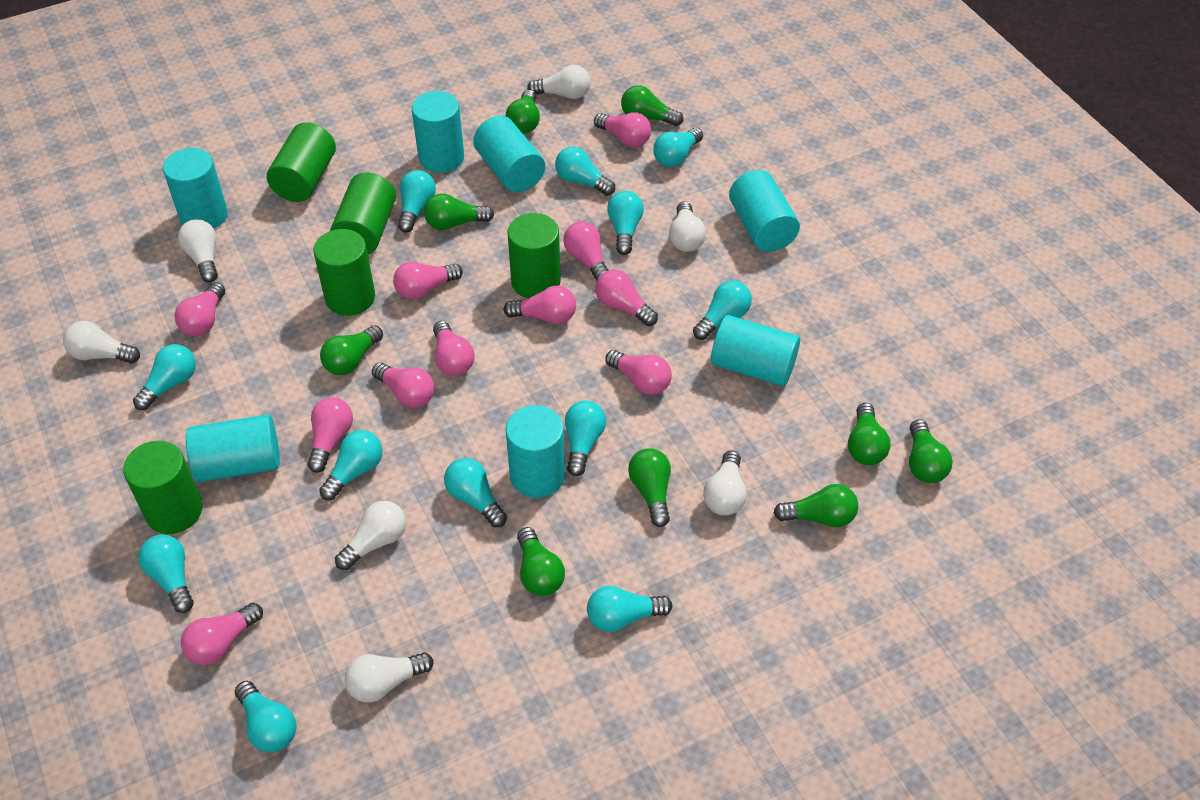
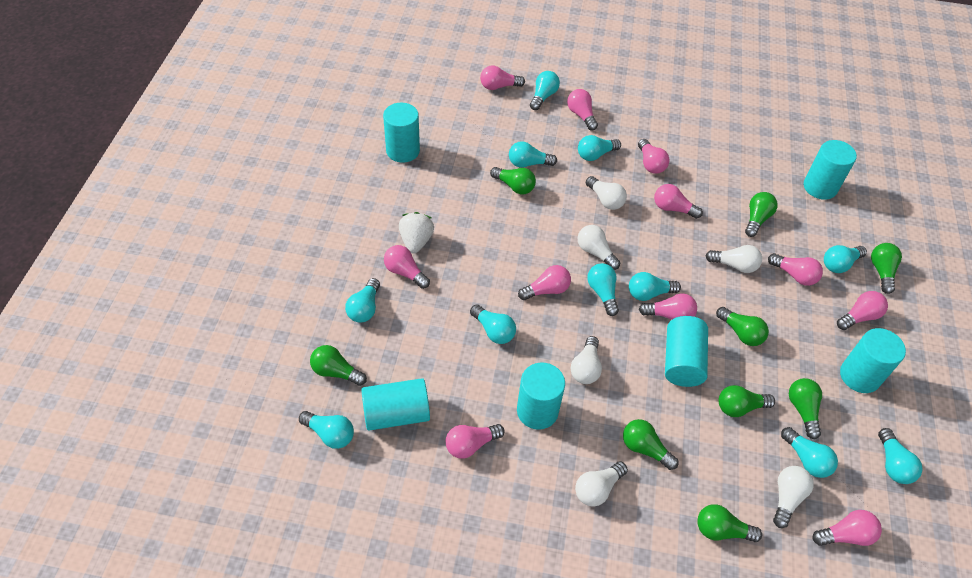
green cylinder: [123,441,202,534] [267,122,336,202] [313,229,375,316] [330,173,396,254] [507,213,561,298] = 5 -> none = 0
turquoise cylinder: [163,148,228,228] [186,414,280,482] [412,91,464,173] [473,116,545,192] [506,405,565,498] [711,315,800,386] [729,170,800,252] = 7 -> [361,378,430,431] [383,103,420,162] [517,362,565,430] [665,316,708,387] [804,140,857,200] [840,328,906,393] = 6
turquoise light bulb: [133,344,196,410] [138,535,194,613] [235,681,296,753] [319,430,383,500] [398,170,436,233] [444,458,507,527] [555,147,615,196] [565,400,606,476] [587,586,673,632] [607,191,644,255] [653,128,703,167] [693,280,752,340] = 12 -> [299,411,354,449] [345,278,380,323] [470,304,516,344] [509,141,557,168] [530,71,560,110] [578,135,621,161] [587,263,619,316] [629,272,681,301] [781,427,838,478] [824,245,867,273] [878,428,922,484] = 11
white light bulb: [63,321,140,363] [178,219,218,283] [335,501,406,570] [345,653,434,703] [527,65,591,99] [669,201,706,252] [703,450,747,516] = 7 -> [571,336,602,384] [575,461,628,506] [578,225,620,270] [586,176,627,210] [706,245,762,273] [773,466,814,528] = 6
white strawberry: none = 0 -> [399,212,434,254] = 1

